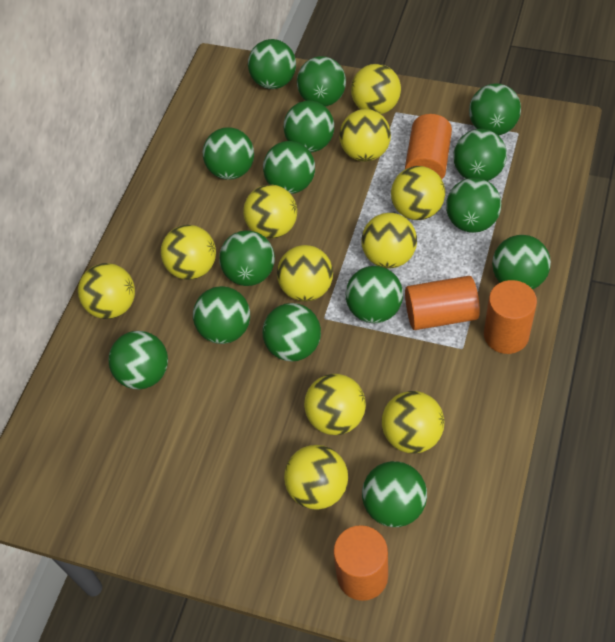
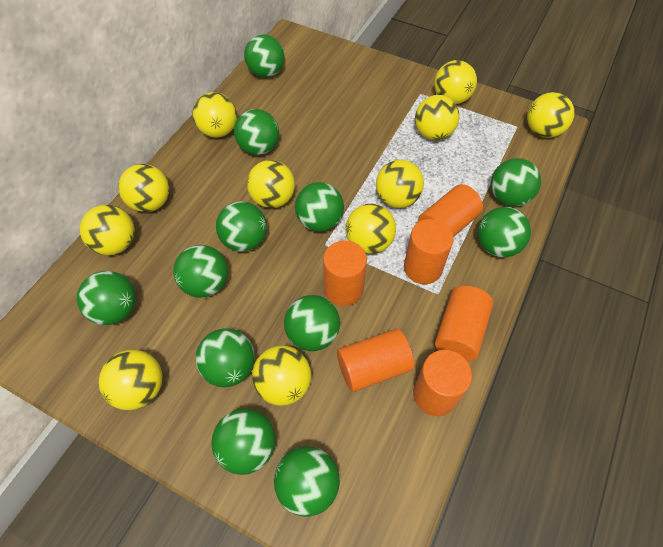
green ball: [108,331,168,389] [193,286,250,344] [203,127,254,180] [219,231,275,286] [248,39,296,89] [262,303,321,362] [263,141,315,194] [284,101,334,152] [297,56,346,107] [346,266,403,323] [362,461,427,527] [446,178,501,233] [453,129,507,181] [469,83,521,135] [492,235,551,290] = 15 -> [77,271,136,325] [173,245,228,298] [196,328,255,387] [211,408,276,475] [216,201,267,252] [234,109,279,155] [244,34,285,78] [274,446,340,517] [284,295,340,351] [295,182,344,232] [478,207,531,257] [491,158,541,207] = 12
orange cylinder: [333,525,388,601] [405,114,452,179] [405,276,480,330] [484,280,537,354] = 4 -> [323,240,367,306] [337,329,414,392] [404,219,454,284] [413,350,472,416] [418,184,483,237] [435,286,493,361] = 6

